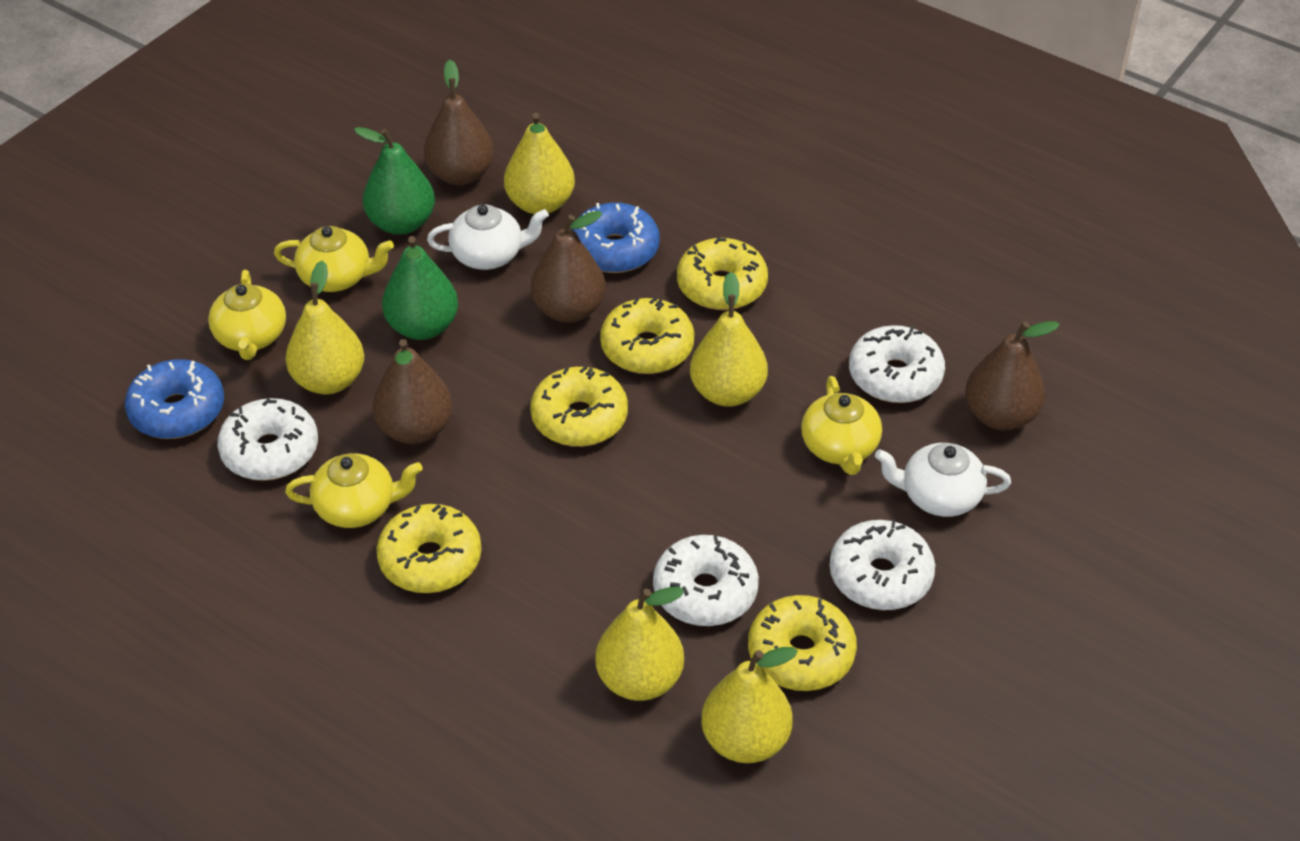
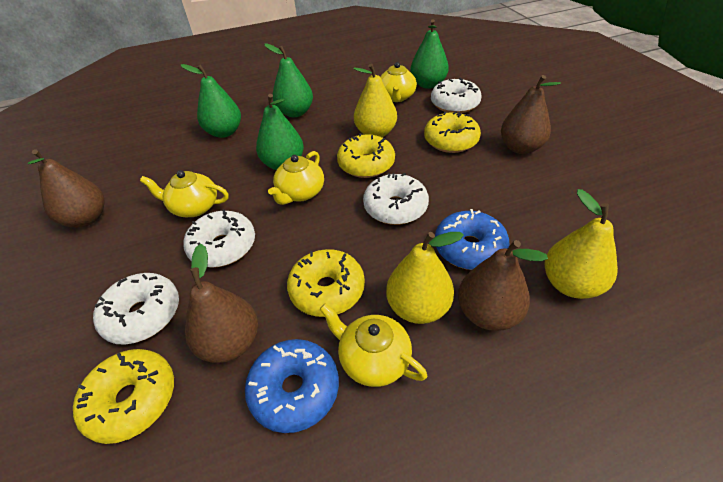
green pear: [354,127,435,235] [382,236,458,340] = 2 -> [181,64,241,138] [256,94,304,170] [264,43,313,117] [410,20,449,89] = 4
white teapot: [427,204,549,270] [875,443,1011,517] = 2 -> none = 0
yellow donut: [376,504,482,593] [530,366,628,447] [600,297,694,374] [677,237,768,310] [748,595,857,691] = 5 -> [73,349,174,444] [287,249,365,317] [337,133,395,178] [424,111,481,153] = 4
yellow pear: [286,260,364,394] [504,113,575,214] [595,587,684,701] [690,272,768,407] [701,647,798,763] = 5 -> [353,63,397,137] [386,232,464,324] [544,189,618,299] = 3

